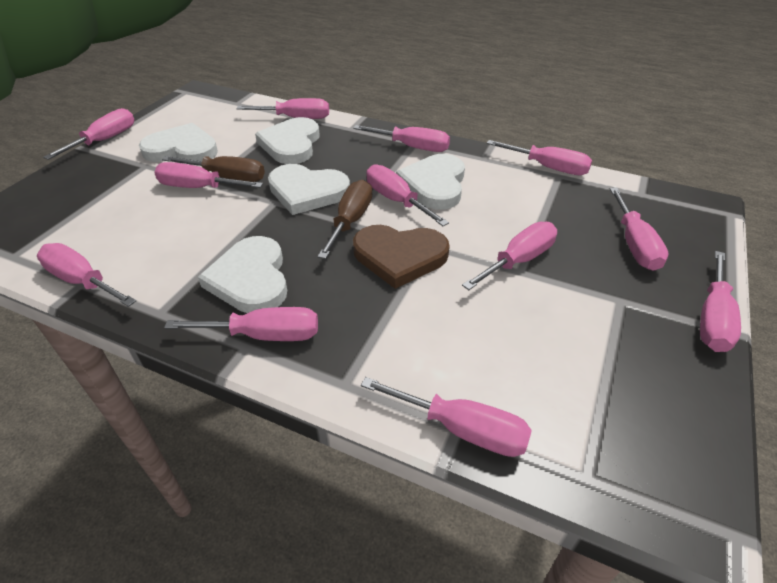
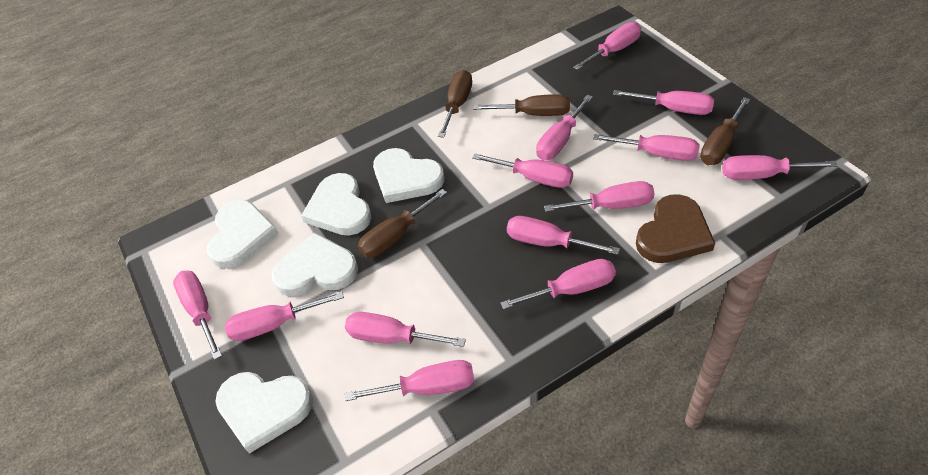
brown screwdriver: [162,156,265,182] [317,180,372,259] = 2 -> [358,189,447,258] [438,70,472,138] [473,94,570,116] [700,97,750,165] = 4
pink screwdriver: [37,243,136,307] [43,108,134,160] [154,162,263,188] [164,307,318,341] [236,98,329,119] [353,125,450,152] [361,377,532,457] [366,164,449,226] [462,222,557,290] [487,140,592,175] [610,188,669,271] [700,251,741,352] = 12 -> [173,270,222,360] [225,291,344,341] [345,312,466,347] [345,360,475,401] [472,153,573,188] [500,259,616,310] [507,216,620,255] [536,95,593,160] [544,181,655,212] [573,22,641,70] [593,134,700,161] [613,90,714,115] [722,155,837,180] = 13

